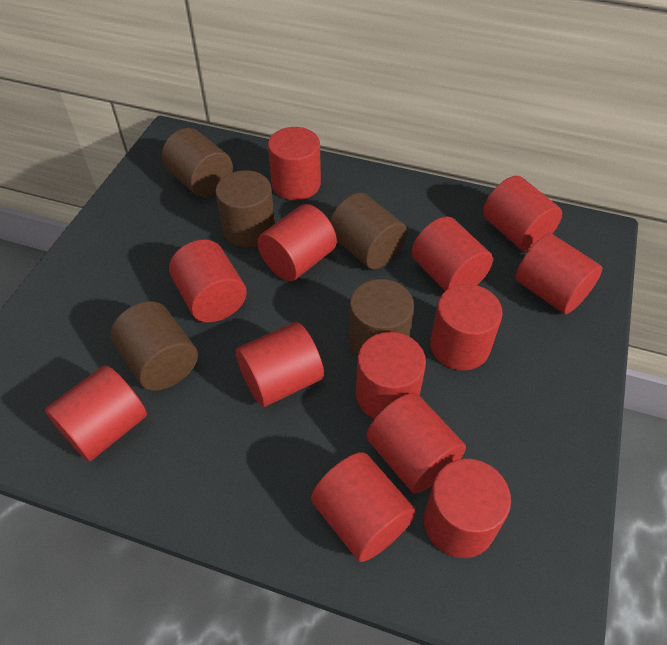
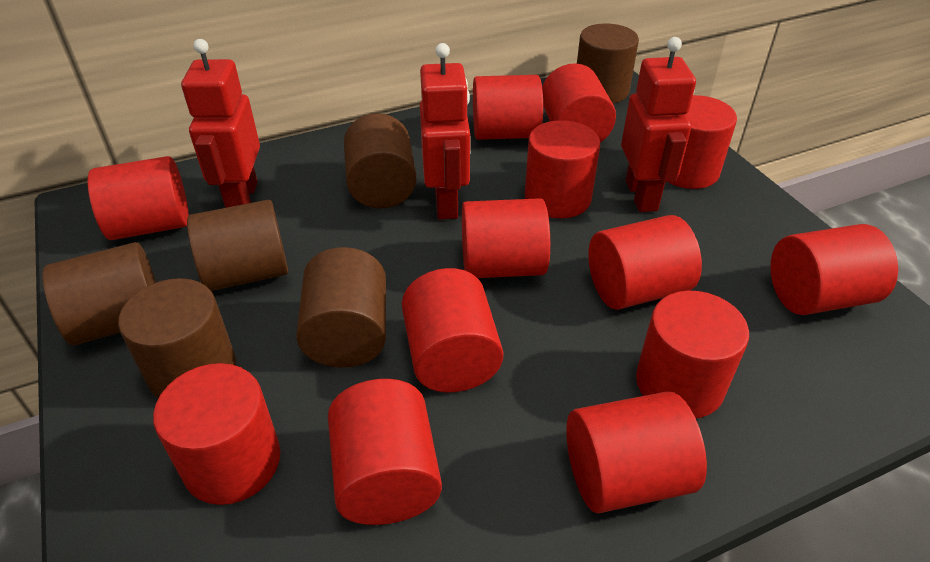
brown cylinder: [111,301,198,391] [162,128,233,198] [215,170,275,248] [330,193,407,269] [349,279,414,357] = 5 -> [42,242,156,345] [118,278,236,398] [187,200,288,291] [296,247,386,368] [344,113,417,208] [577,23,639,103] = 6
red robot: none = 0 -> [181,39,260,208] [420,43,471,220] [621,37,696,212] = 3

